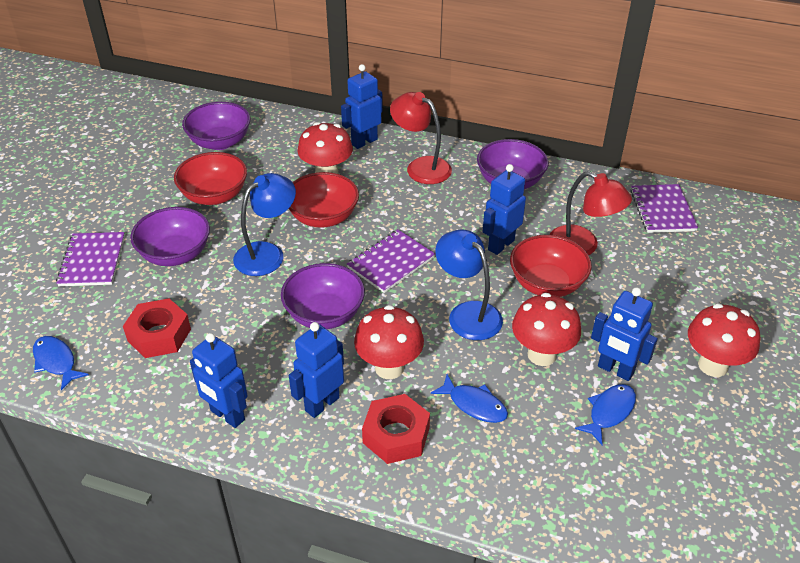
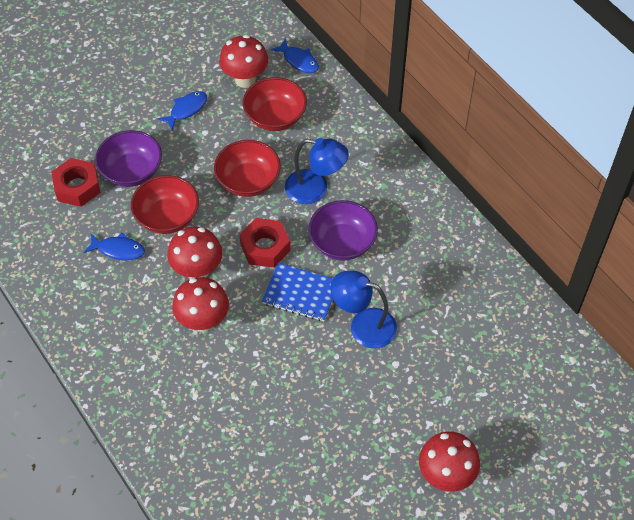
blue notebook: none = 0 -> [262,263,333,321] = 1
blue robot: [190,333,247,428] [289,322,344,418] [341,64,383,149] [482,164,526,255] [591,287,658,381] = 5 -> none = 0
purple bowl: [130,207,210,266] [182,102,250,150] [281,263,365,329] [477,139,548,189] = 4 -> [95,130,162,187] [309,200,378,261] = 2
purple notebook: [56,232,125,286] [347,230,435,293] [630,184,698,233] = 3 -> none = 0
red lamp: [390,92,452,184] [549,171,632,255] = 2 -> none = 0

